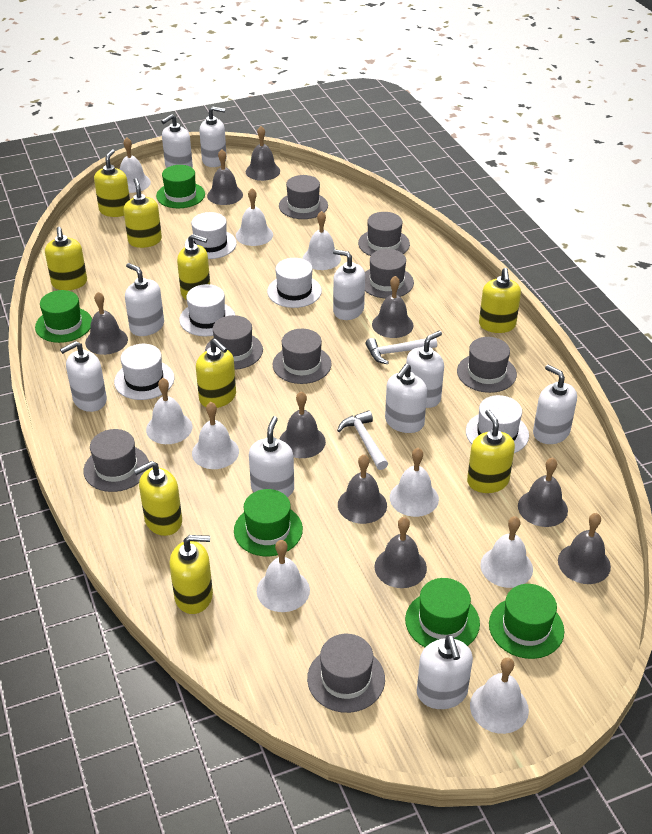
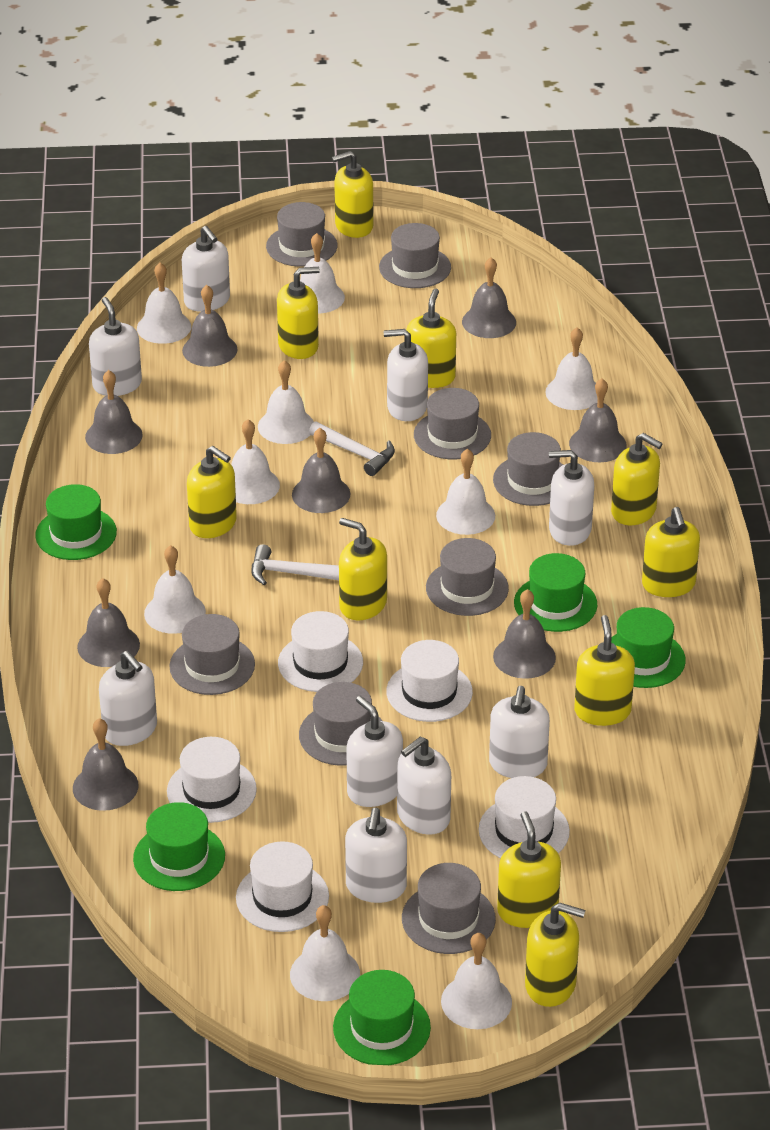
grey bell: [85,292,128,355] [207,149,243,205] [246,126,280,181] [279,391,326,458] [338,454,387,524] [372,276,414,338] [374,517,427,588] [518,458,568,527] [558,513,611,584] = 9 -> [73,718,138,811] [77,578,140,667] [85,370,143,454] [182,285,237,367] [292,428,350,513] [462,257,516,338] [493,589,556,679] [569,378,627,462] = 8
white soap dispenser: [60,341,107,412] [125,263,164,336] [161,114,193,168] [199,106,227,167] [249,416,294,497] [333,249,365,320] [385,364,427,433] [406,331,444,408] [417,635,473,709] [533,365,577,444] = 10 -> [89,297,142,396] [99,651,157,746] [182,226,230,312] [345,808,407,903] [346,696,403,807] [384,329,428,421] [397,737,451,835] [489,686,550,778] [549,450,594,546] = 9
yellow soap dispenser: [45,227,87,290] [94,149,130,217] [124,178,162,248] [134,461,182,536] [169,535,213,614] [177,234,210,300] [196,339,236,408] [467,410,515,493] [479,268,521,333] = 9 -> [187,446,237,538] [277,267,320,359] [332,151,373,238] [339,518,387,620] [406,289,456,388] [497,811,561,928] [525,903,585,1007] [574,615,635,726] [611,433,663,525] [642,507,700,597] = 10

